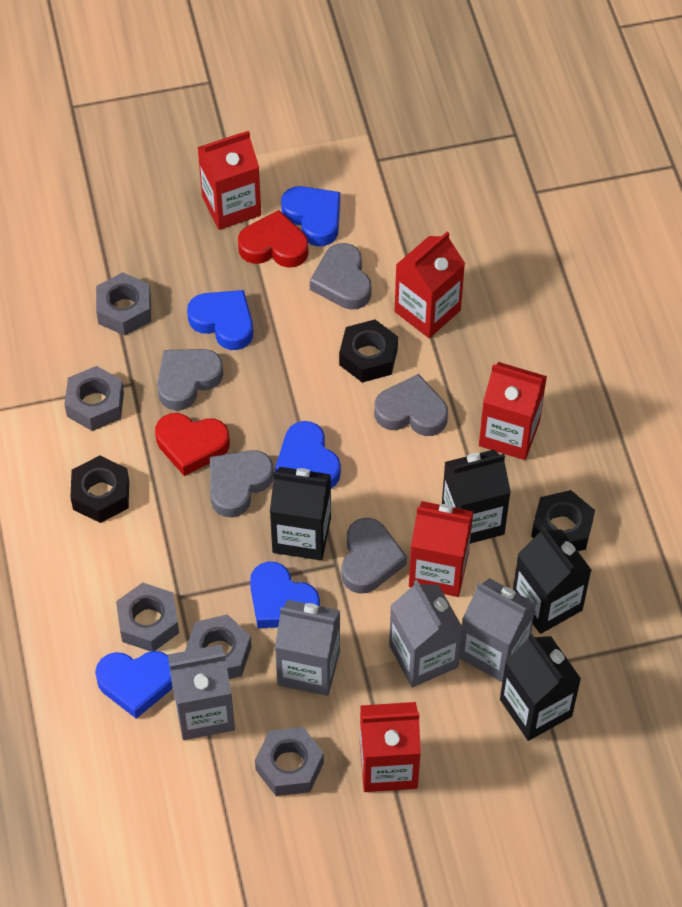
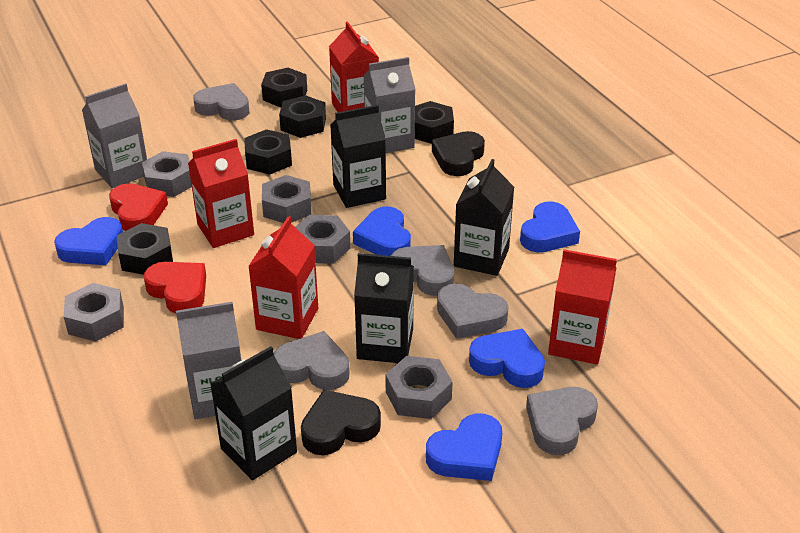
black heart: none = 0 -> [301,390,381,455] [432,131,485,176] = 2
black nut: [70,455,129,523] [339,319,398,383] [531,490,595,551] = 3 -> [117,223,173,275] [244,129,292,174] [261,68,307,107] [279,95,326,138] [415,101,454,144] = 5
grey carton: [168,644,235,740] [275,600,340,696] [389,580,463,687] [460,578,536,682] = 4 -> [82,83,147,188] [176,302,241,420] [363,57,415,153] = 3
red carton: [197,131,261,230] [360,702,421,792] [395,231,465,338] [409,501,473,597] [479,362,547,460] = 5 -> [188,139,254,248] [248,216,318,339] [329,22,379,112] [548,249,617,365] = 4

